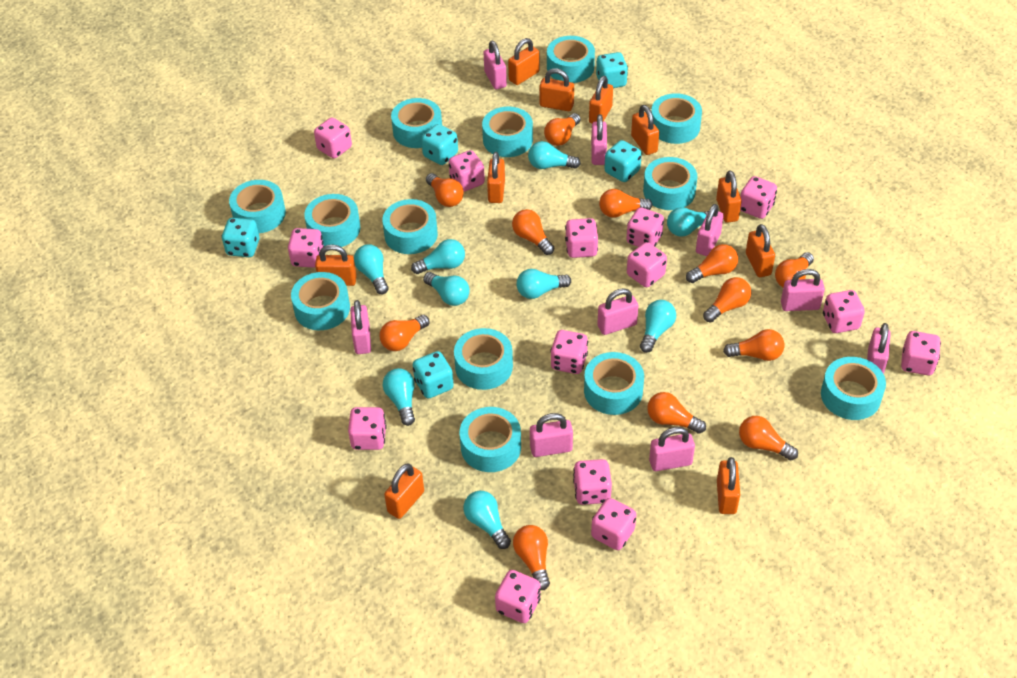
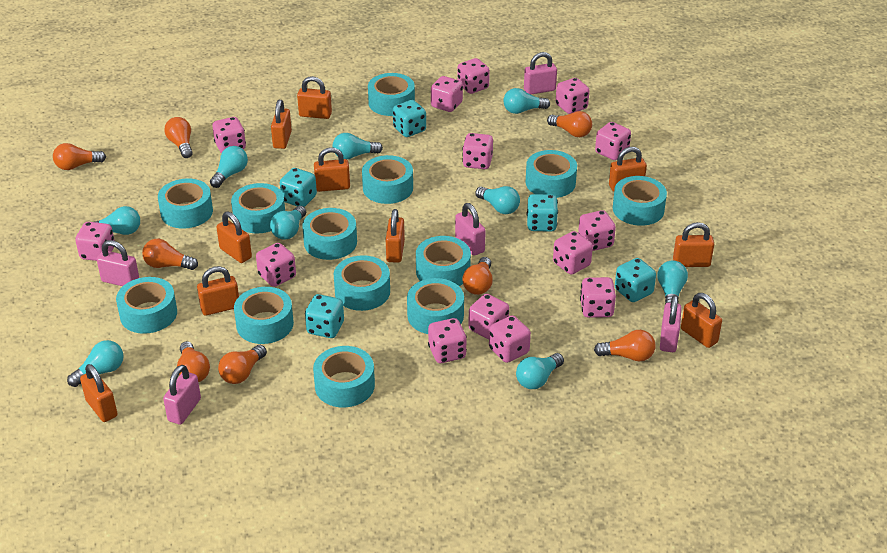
orange light bulb: [380,315,429,351] [426,173,464,207] [512,209,554,255] [513,525,550,590] [544,113,581,146] [599,189,652,218] [647,392,706,434] [686,244,738,283] [703,277,751,323] [723,329,784,361] [739,416,798,460] [775,252,814,287] = 12 -> [53,143,106,170] [142,239,198,270] [164,117,193,158] [177,341,210,382] [218,345,267,384] [462,257,493,295] [547,111,592,137] [594,330,655,362] = 8
pink padlock: [350,300,371,354] [484,41,507,89] [530,413,573,457] [591,114,607,165] [597,288,639,335] [649,427,695,471] [696,204,724,256] [781,269,825,311] [867,323,891,374] = 9 -> [97,240,139,286] [163,365,201,425] [455,203,486,256] [524,52,557,95] [660,295,682,352] = 5

